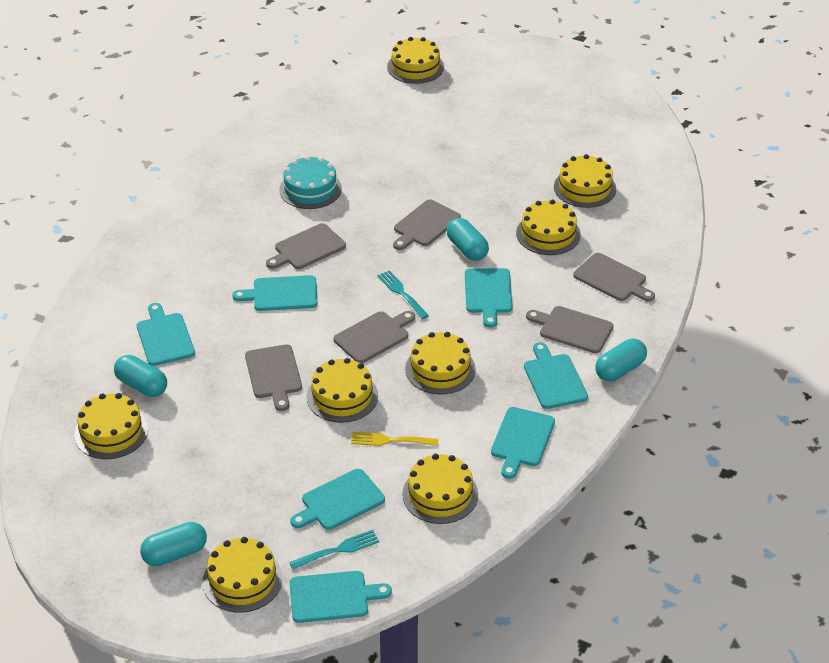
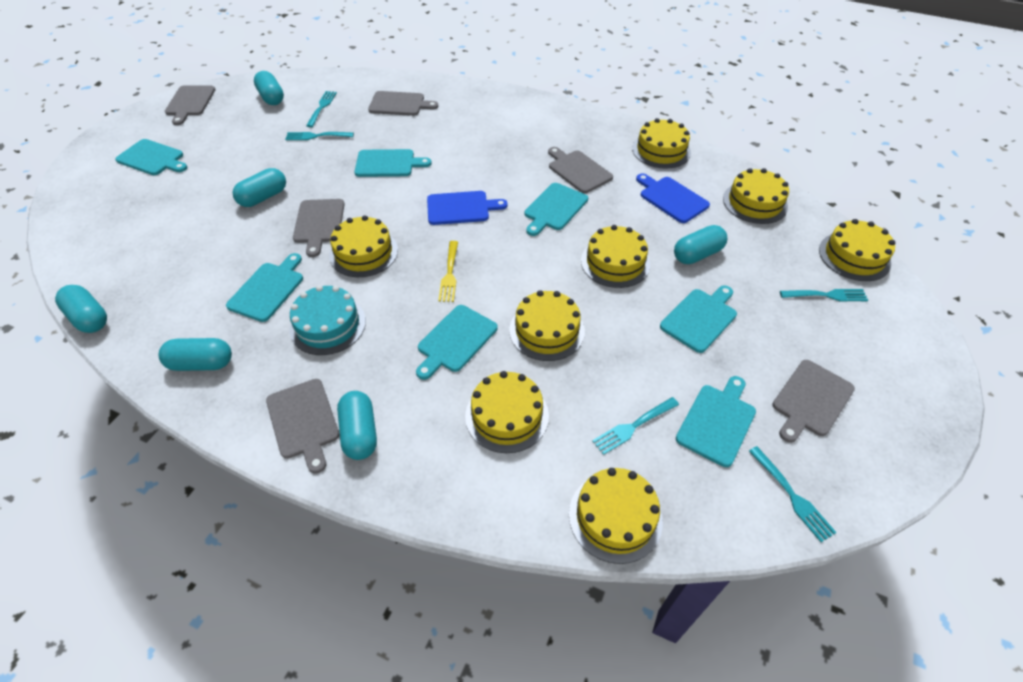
blue cutting board: none = 0 -> [427,191,508,225] [636,173,710,223] = 2
turquoise capsule: [114,355,167,397] [140,522,207,566] [446,218,489,261] [595,339,647,381] = 4 -> [55,285,107,333] [159,338,232,371] [232,168,286,207] [254,71,284,105] [337,391,377,460] [674,225,727,264] = 6
turquoise fork: [289,530,379,570] [378,270,429,319] = 2 -> [285,132,354,140] [306,91,337,127] [592,397,679,455] [749,446,837,542] [780,289,868,301] = 5

